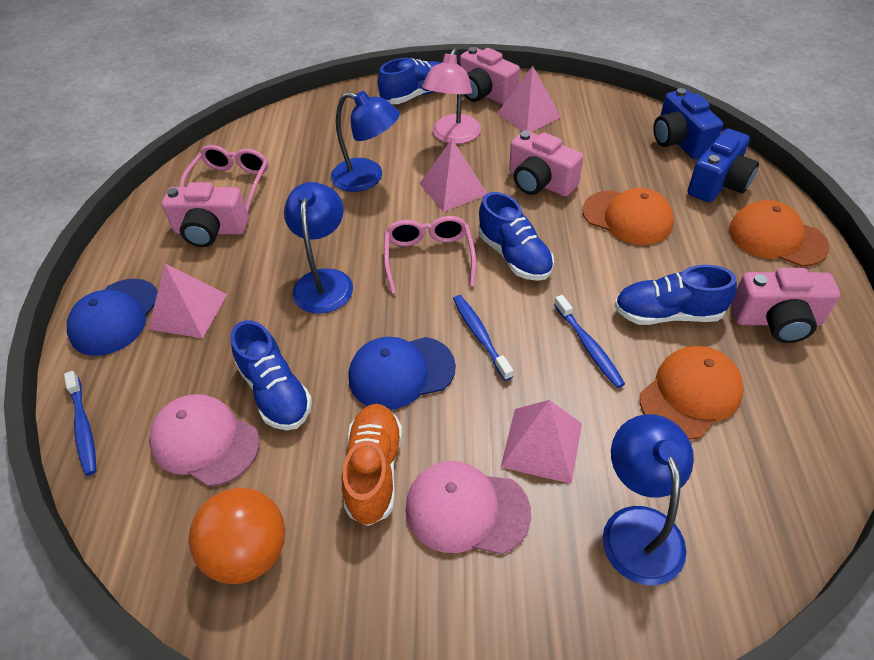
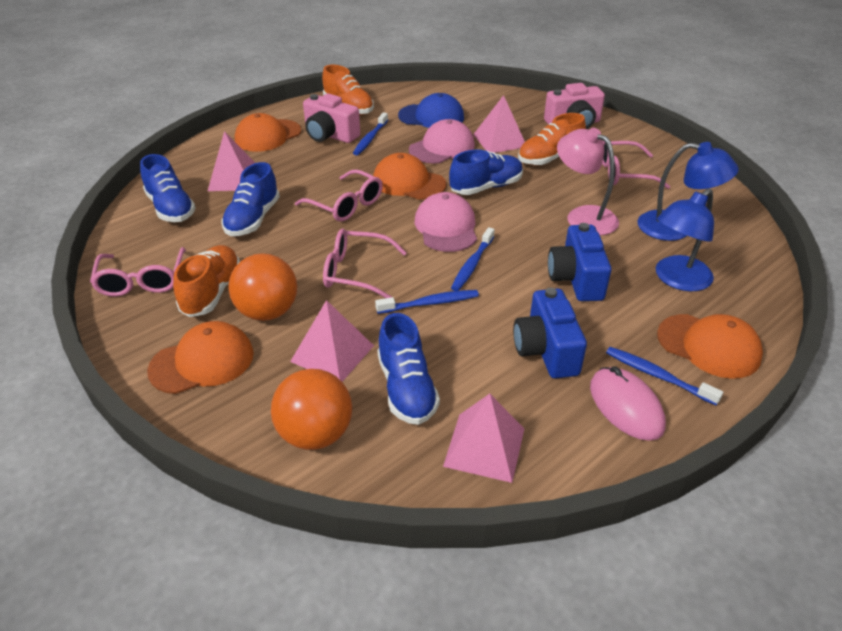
blue cap: [67,279,158,356] [349,337,456,410] = 2 -> [398,93,464,128] = 1
blue lamp: [284,182,353,314] [331,91,400,192] [602,414,694,585] = 3 -> [638,142,739,241] [656,189,714,291] = 2
blue toothbrush: [64,371,96,476] [453,295,513,381] [554,295,625,388] = 3 -> [353,112,388,155] [375,290,479,314] [451,227,495,291] [606,347,723,405] = 4
orange ball: [189,488,285,584] = 1 -> [229,253,297,321] [271,369,352,450] = 2
orange cap: [583,188,674,245] [640,346,744,440] [729,200,830,267] = 3 -> [147,321,254,394] [235,113,301,152] [373,153,446,200] [657,314,763,379] = 4
orange shoe: [342,404,403,526] = 1 -> [173,245,240,317] [322,65,374,115] [518,113,586,165] = 3
pink camera: [162,182,249,247] [460,47,520,105] [509,130,583,197] [731,268,840,343] = 4 -> [303,93,360,143] [544,83,605,129] = 2
pink glasses: [180,145,269,212] [384,216,476,294] = 2 -> [90,247,186,296] [295,169,383,222] [323,229,407,298] [602,141,670,189] = 4
pink mouse: none = 0 -> [590,366,666,441] = 1

